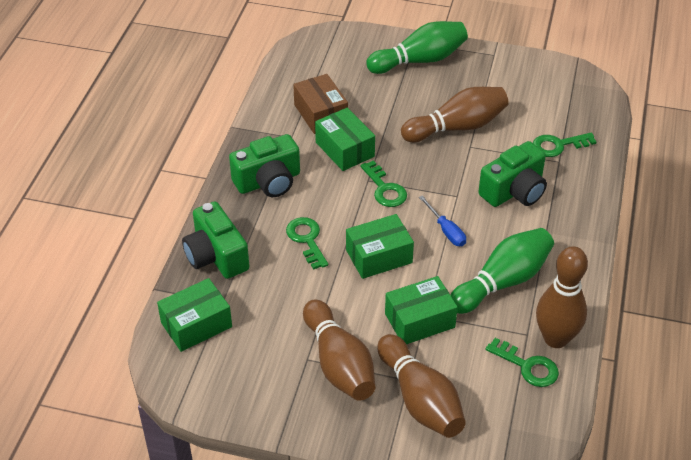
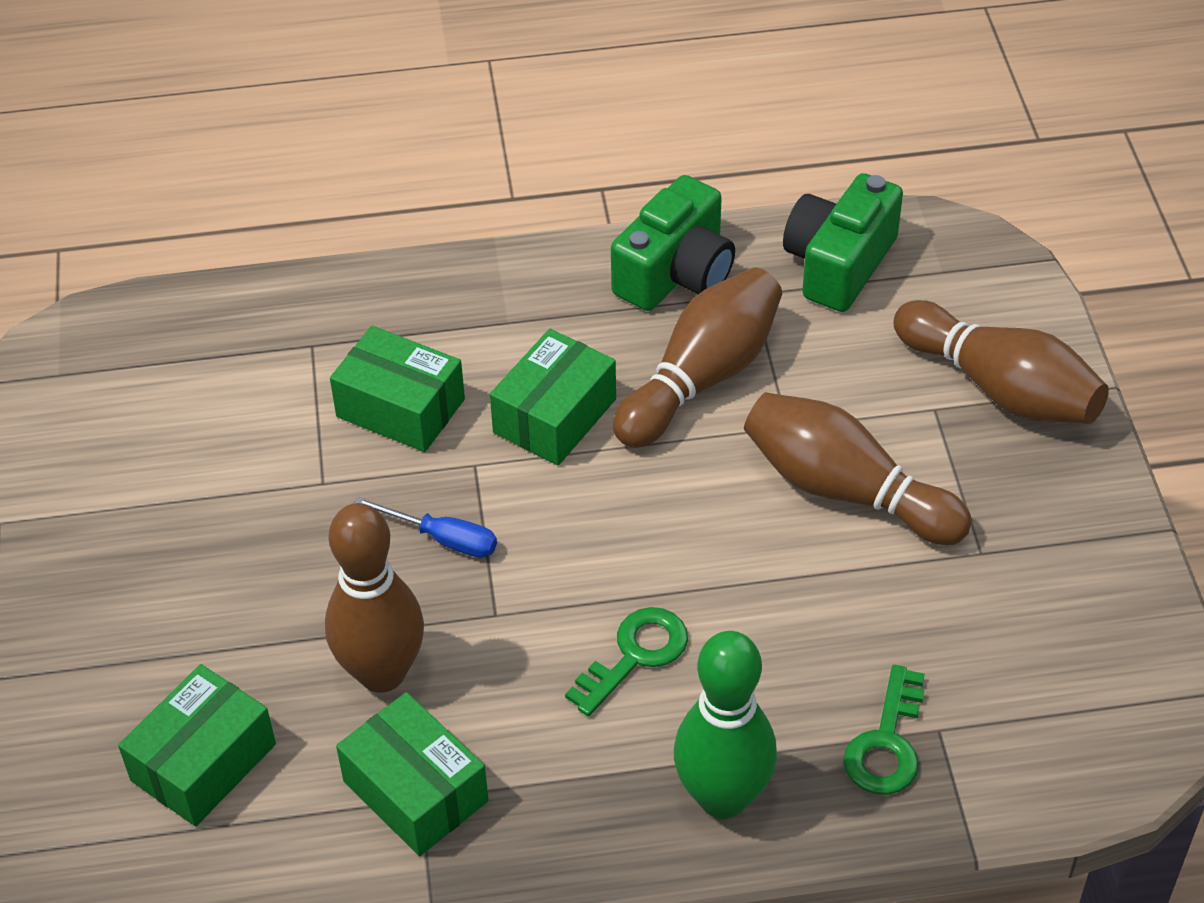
brown box: [293,74,348,134] = 1 -> none = 0
green bowling pin: [366,21,468,74] [450,228,554,314] = 2 -> [674,631,777,819] = 1
green camera: [182,201,250,279] [229,134,300,197] [478,141,547,207] = 3 -> [611,175,735,311] [783,173,903,312] = 2
green key: [286,217,328,270] [360,160,407,207] [485,338,559,387] [533,133,596,157] = 4 -> [565,607,688,716] [843,665,925,795] = 2

